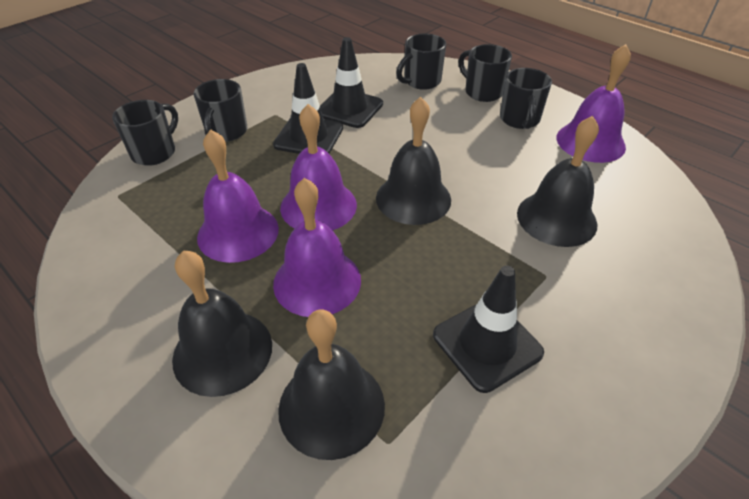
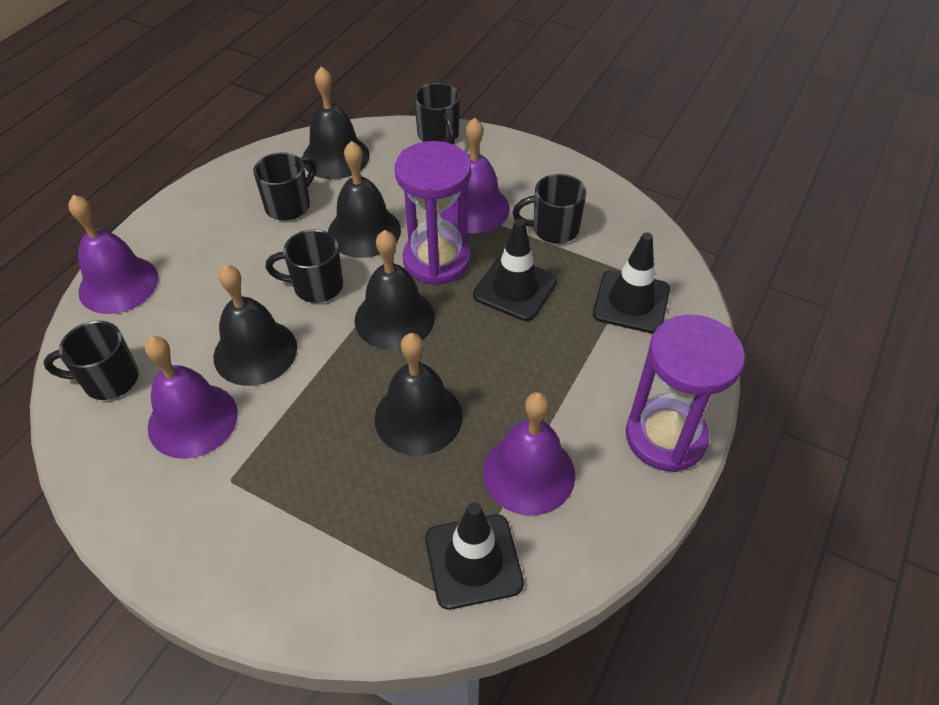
black bell: [172,250,272,397] [278,309,385,460] [376,97,451,225] [517,116,599,247] = 4 -> [213,265,297,386] [303,67,370,179] [328,141,401,258] [355,230,435,350] [375,333,463,456] = 5
purple hourglass: none = 0 -> [395,141,471,285] [626,315,745,472] = 2

